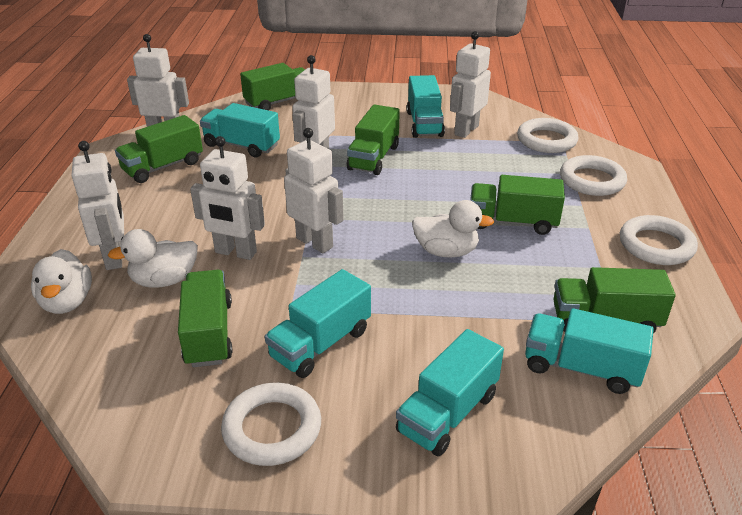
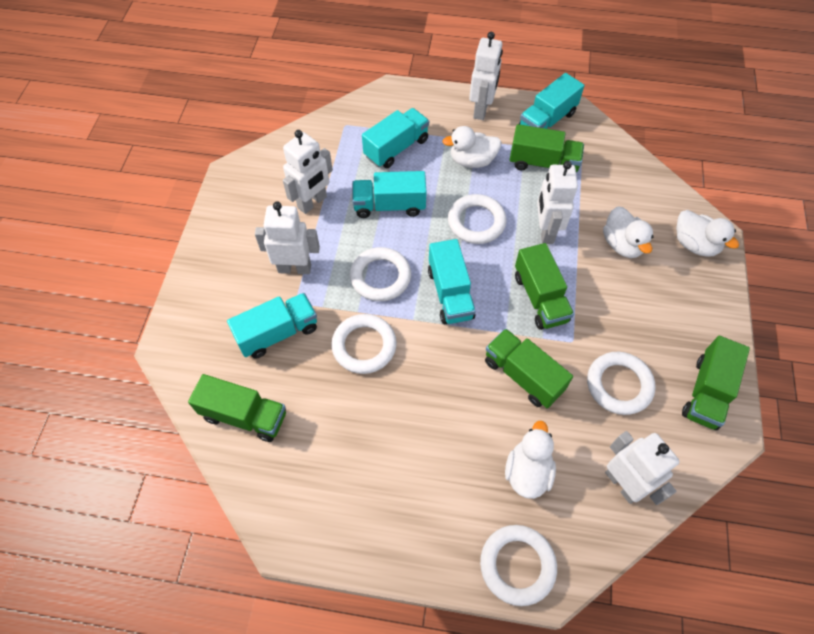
green truck: [115,115,203,183] [178,270,232,367] [240,63,305,110] [347,104,400,175] [470,175,565,235] [553,267,676,333] = 6 -> [188,374,286,442] [485,329,573,408] [510,124,584,172] [515,243,574,330] [682,336,750,430] = 5
white duck: [31,249,92,314] [108,229,198,288] [412,200,494,257] = 3 -> [442,126,501,168] [505,421,556,499] [603,207,654,258] [676,210,739,257] = 4
white ring: [221,383,321,466] [517,118,578,153] [560,155,627,196] [620,215,698,265] = 4 -> [331,314,397,374] [350,247,411,301] [448,194,507,244] [480,525,557,606] [587,352,656,415] = 5
white robot: [71,141,124,270] [127,34,189,127] [190,136,265,260] [284,128,344,253] [293,55,335,149] [450,31,491,138] = 6 -> [255,201,320,274] [283,130,333,214] [469,32,503,120] [537,161,578,244] [605,431,680,505] = 5

